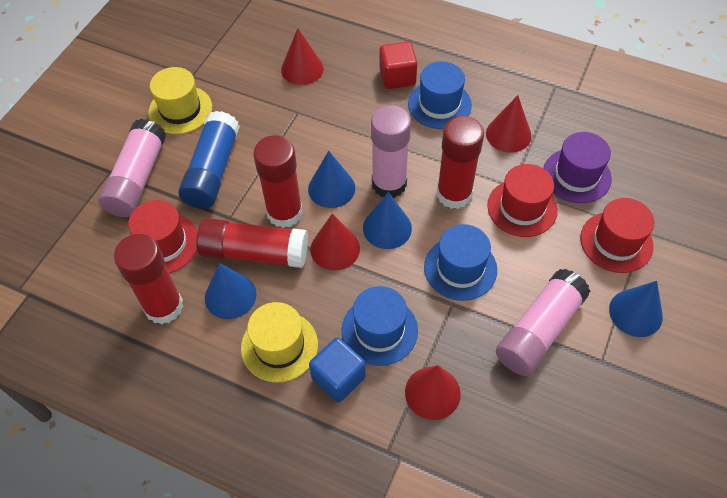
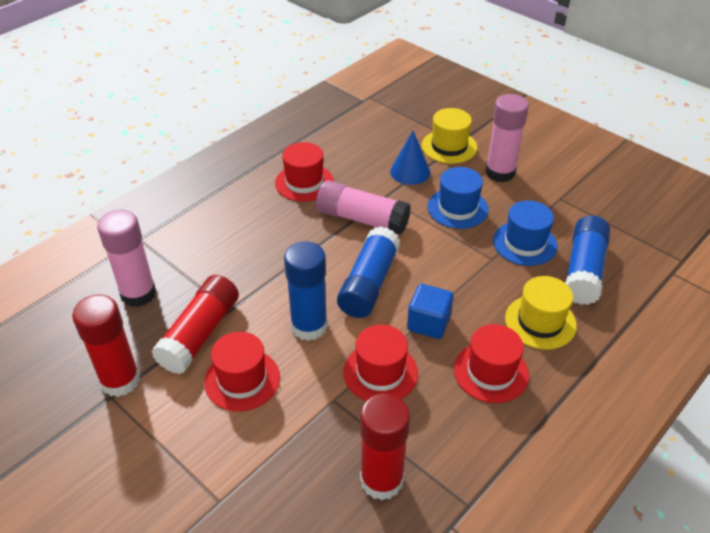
blue cone: [205,263,256,319] [308,151,355,208] [363,192,412,249] [609,281,663,337] = 4 -> [390,131,430,185] = 1
blue glue stick: [178,111,240,209] = 1 -> [284,241,328,341] [337,226,400,318] [565,215,610,305] = 3
blue hat: [341,286,418,366] [408,62,472,129] [424,224,497,301] = 3 -> [428,167,489,229] [493,200,558,266] = 2
purple hat: [543,132,612,203] = 1 -> none = 0
red cone: [281,28,324,85] [310,214,360,271] [405,365,461,420] [486,95,532,153] = 4 -> none = 0
red cube: [379,42,417,89] = 1 -> none = 0
red glue stick: [114,234,183,324] [196,218,308,268] [253,135,303,228] [437,116,484,209] = 4 -> [72,294,140,397] [152,275,239,374] [360,394,410,500] = 3
red hat: [128,200,197,273] [487,164,558,237] [580,198,654,273] = 3 -> [204,332,280,411] [275,142,334,202] [343,325,418,401] [454,324,529,403] = 4

